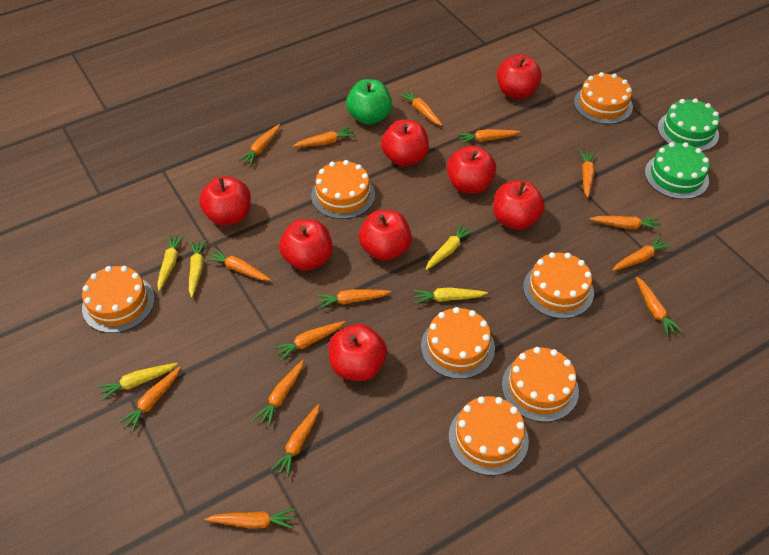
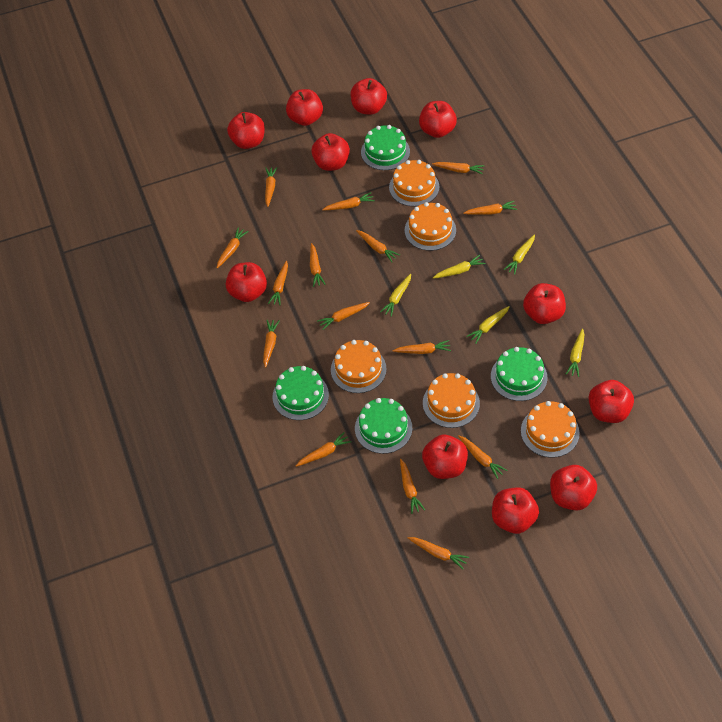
green apple: [346,79,392,125] = 1 -> none = 0
green cake: [645,142,709,199] [658,98,720,152] = 2 -> [272,366,329,420] [355,398,412,454] [361,125,410,170] [491,347,547,401] = 4
orange cake: [82,266,155,333] [311,160,375,219] [421,307,495,379] [449,396,529,476] [502,347,579,422] [523,252,594,319] [574,72,633,124] = 7 -> [331,340,386,393] [389,160,439,206] [405,202,456,251] [423,373,480,428] [521,401,580,458] = 5
red apple: [199,176,251,226] [279,219,333,271] [328,324,387,381] [359,210,412,261] [381,119,429,166] [447,145,496,194] [493,180,545,230] [497,54,542,99] = 8 -> [226,262,267,302] [227,112,265,149] [286,89,323,126] [311,133,350,171] [350,78,387,115] [419,101,457,138] [422,434,468,479] [492,487,539,534] [523,283,566,324] [550,465,597,511] [589,380,634,423] = 11

